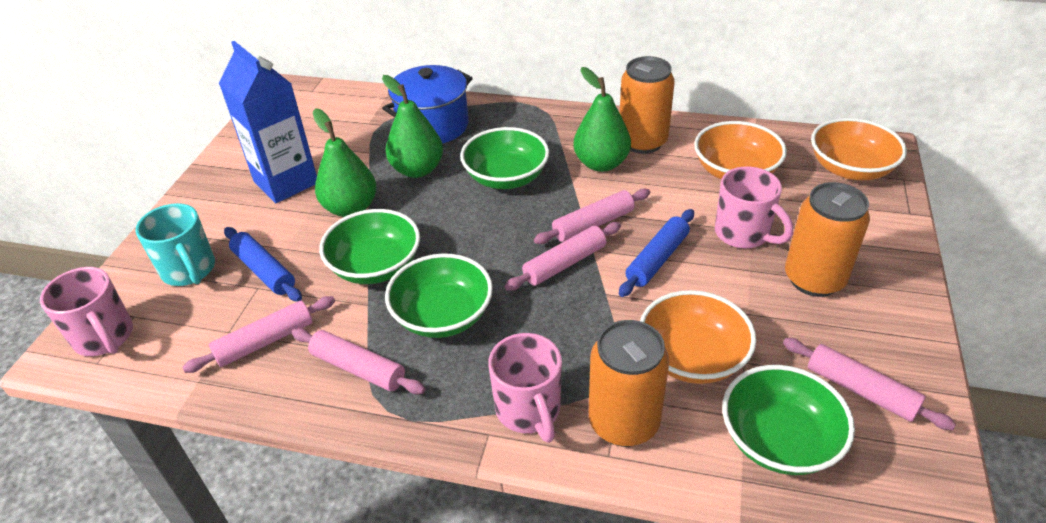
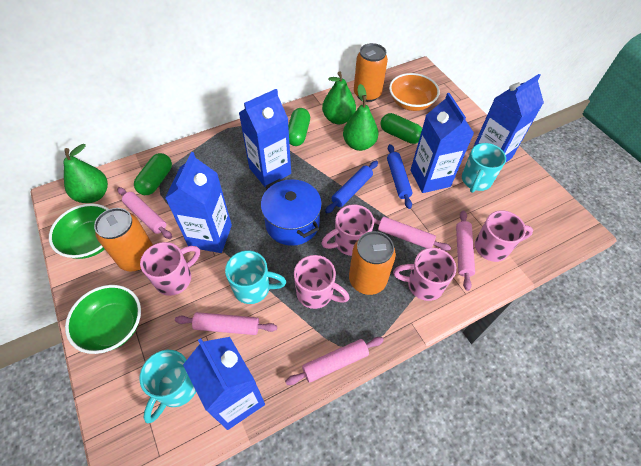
blue carton: [219,41,317,203] = 1 -> [165,152,232,253] [183,337,265,430] [239,89,291,187] [410,93,474,193] [473,74,544,162] = 5
green bowl: [319,209,420,284] [385,254,493,338] [460,127,549,189] [722,365,855,475] = 4 -> [49,203,109,259] [65,285,141,354] = 2
green capsule: none = 0 -> [134,153,172,195] [288,108,310,146] [380,113,422,144] = 3
orange bowl: [640,290,756,384] [694,121,787,179] [811,118,907,180] = 3 -> [389,73,440,111] = 1
pink mug: [40,267,133,356] [488,333,562,443] [715,167,793,248] = 3 -> [140,242,200,296] [294,255,349,309] [321,204,374,256] [393,248,456,301] [475,210,533,262] = 5
turquoise mug: [135,203,215,286] = 1 -> [139,350,196,423] [225,251,286,304] [462,143,506,193] = 3

